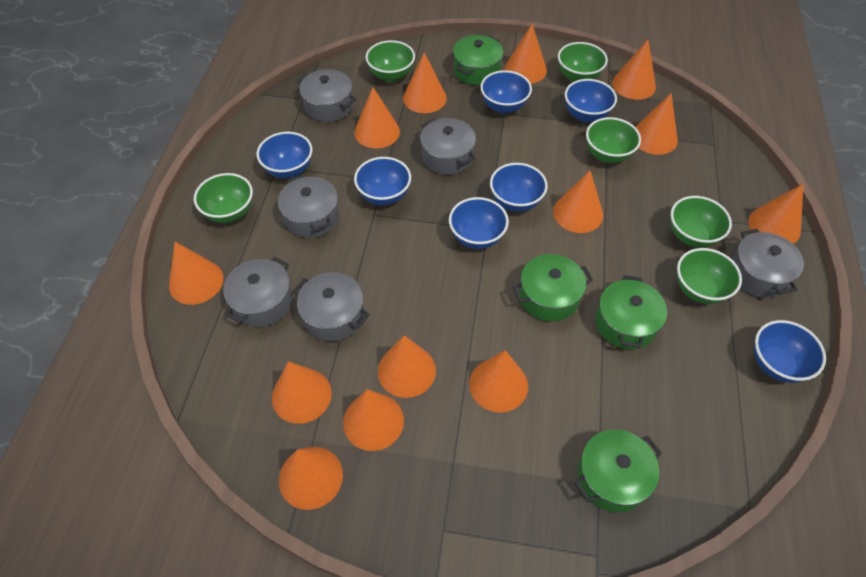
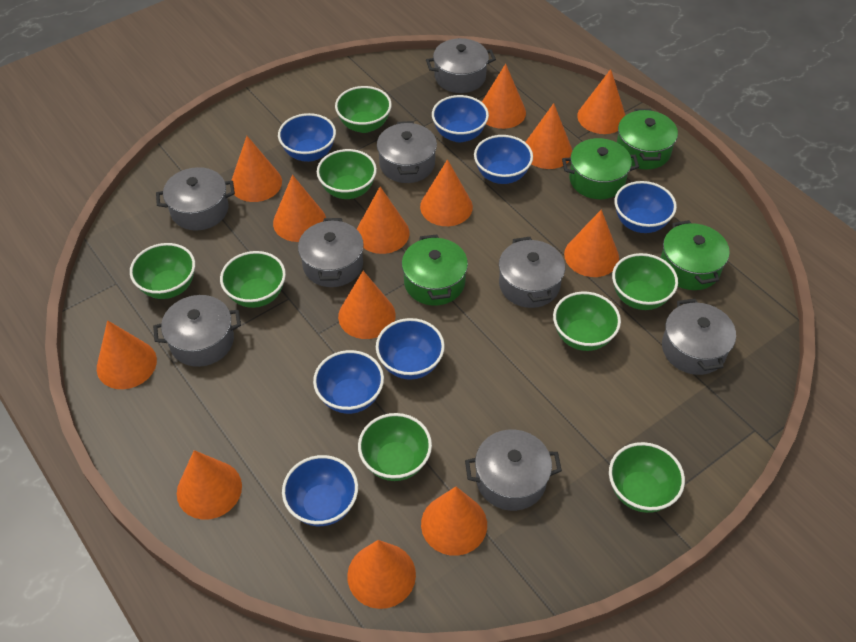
green bowl: [194,173,253,223] [366,40,415,82] [558,42,608,82] [586,117,641,163] [671,196,732,248] [677,248,742,304] = 6 -> [130,243,195,299] [220,251,286,308] [317,149,377,199] [335,86,392,133] [358,413,432,481] [553,291,621,351] [609,442,685,513] [612,253,678,310] = 8
grey pot: [223,256,293,327] [278,175,339,238] [293,272,370,342] [297,69,356,122] [420,118,476,175] [732,229,804,298] = 6 -> [153,295,241,367] [156,167,235,231] [298,218,364,287] [377,121,437,183] [426,38,496,93] [465,430,562,511] [499,237,565,308] [662,299,736,375] = 8

